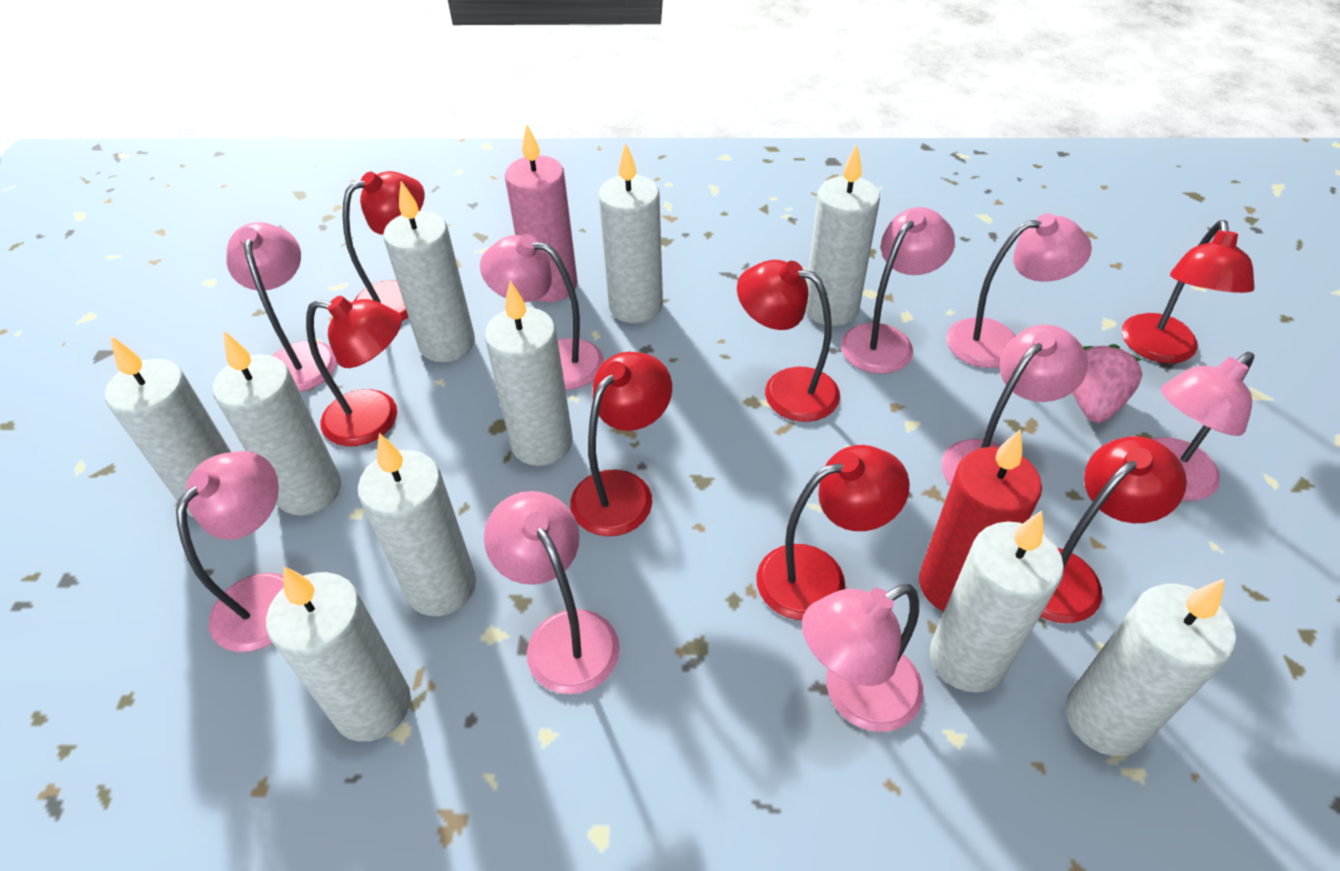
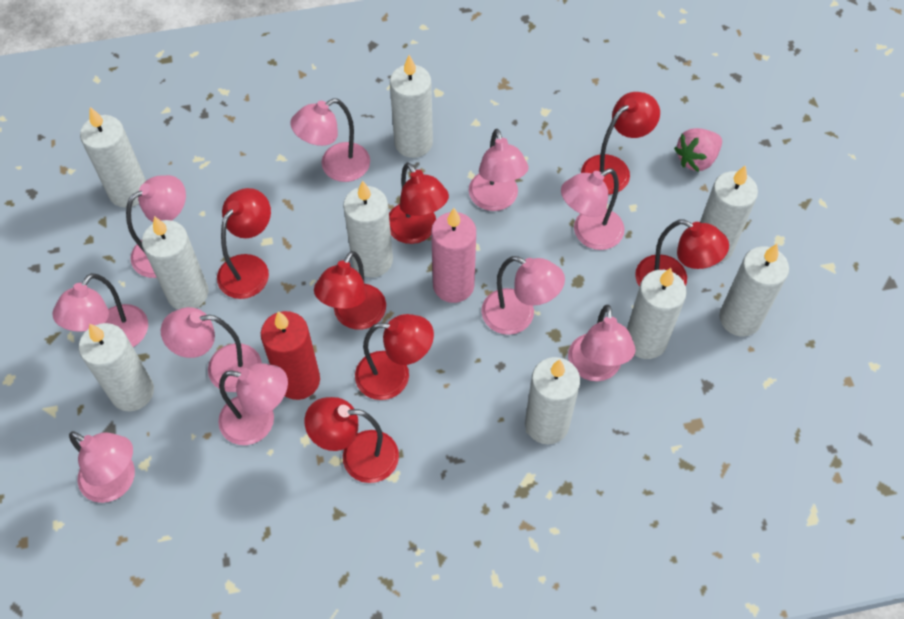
pink lamp: [176,451,284,652] [227,222,337,392] [480,234,604,390] [484,491,620,694] [802,584,923,732] [841,207,955,374] [941,325,1088,486] [946,213,1092,368] [1152,352,1254,501] = 9 -> [52,273,148,347] [69,431,135,503] [126,175,186,278] [161,307,262,392] [218,363,288,445] [290,98,370,182] [469,129,528,211] [481,256,565,335] [561,169,624,250] [568,305,636,381] = 10
white candle: [105,336,231,517] [212,331,341,516] [266,566,411,742] [358,433,476,616] [383,181,475,362] [485,281,573,466] [598,143,663,323] [806,144,880,326] [930,511,1064,693] [1066,578,1236,756] = 10 -> [79,323,154,411] [80,107,146,208] [142,216,208,310] [343,181,393,277] [390,55,433,158] [525,357,580,444] [627,268,687,359] [700,165,758,262] [719,244,789,336] = 9

